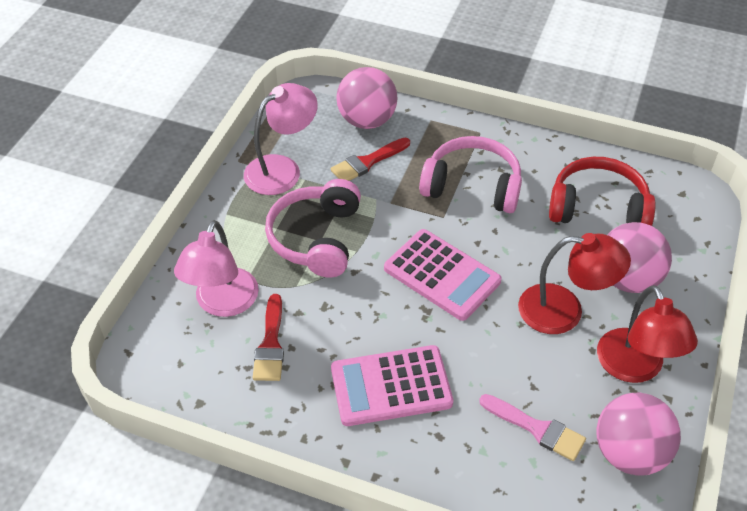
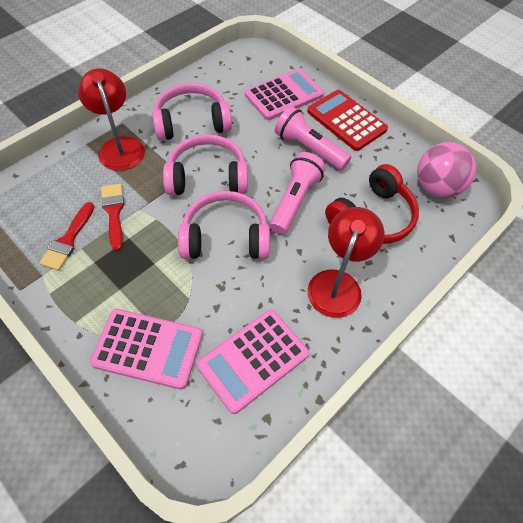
pink ball: [336,67,397,129] [596,393,681,476] [608,222,672,293] = 3 -> [417,142,476,198] = 1
pink brush: [479,394,586,461] = 1 -> none = 0
pink calculator: [331,345,453,426] [384,229,501,321] = 2 -> [90,309,203,389] [197,310,309,414] [245,69,324,120] = 3
pink flashlight: none = 0 -> [269,152,325,235] [275,106,351,170] = 2
pink headphones: [265,179,361,278] [419,136,522,213] = 2 -> [152,83,232,141] [163,134,248,195] [178,191,270,259] = 3
pink lamp: [174,220,259,317] [244,83,318,195] = 2 -> none = 0
red calculator: none = 0 -> [307,90,388,151] = 1

